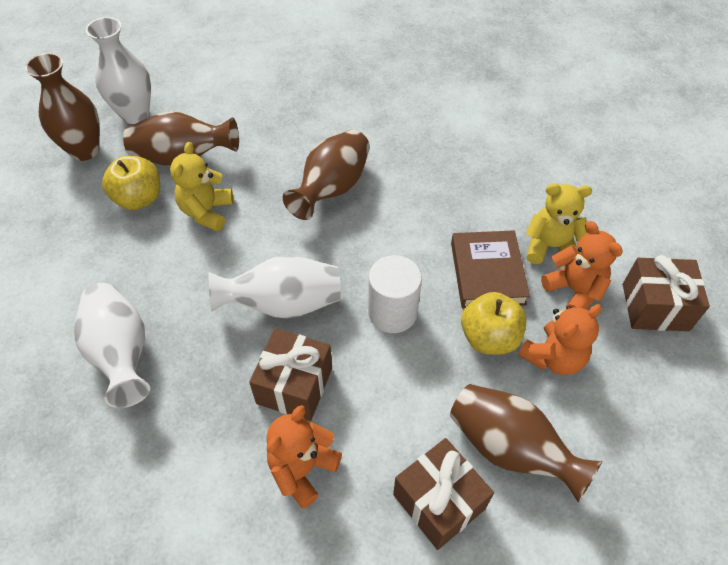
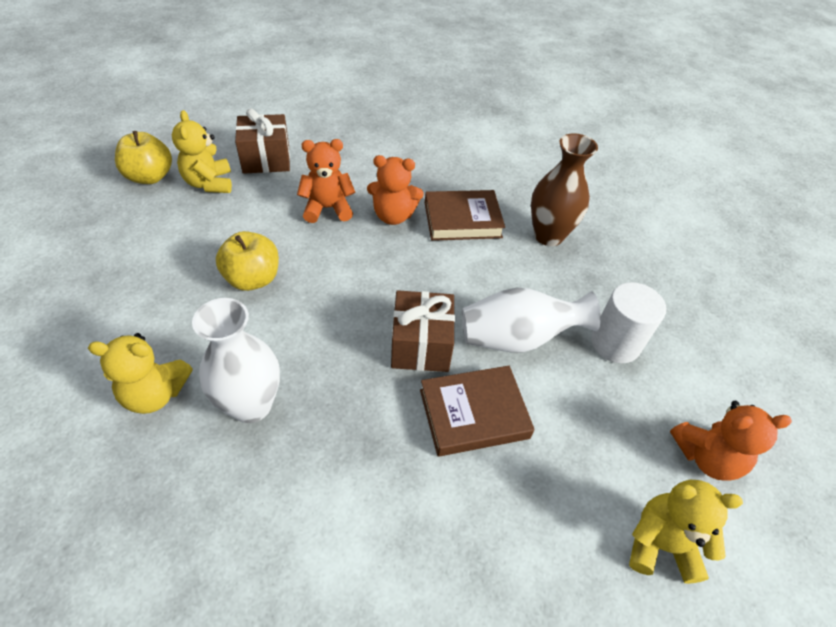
brown book: [451,230,530,309] = 1 -> [420,366,535,457] [425,190,505,241] = 2
brown gift: [249,328,332,421] [393,438,494,550] [623,255,710,331] = 3 -> [235,108,290,174] [391,290,455,372] = 2
brown vase: [25,53,100,161] [123,111,239,166] [283,130,370,220] [450,384,602,502] = 4 -> [531,133,598,246] = 1
white vase: [74,283,150,408] [86,17,151,124] [209,255,341,319] = 3 -> [192,298,280,423] [462,287,601,352] = 2
yellow teddy bear: [170,142,233,232] [526,183,592,264] = 2 -> [88,333,193,414] [172,110,232,193] [629,480,743,584] = 3

